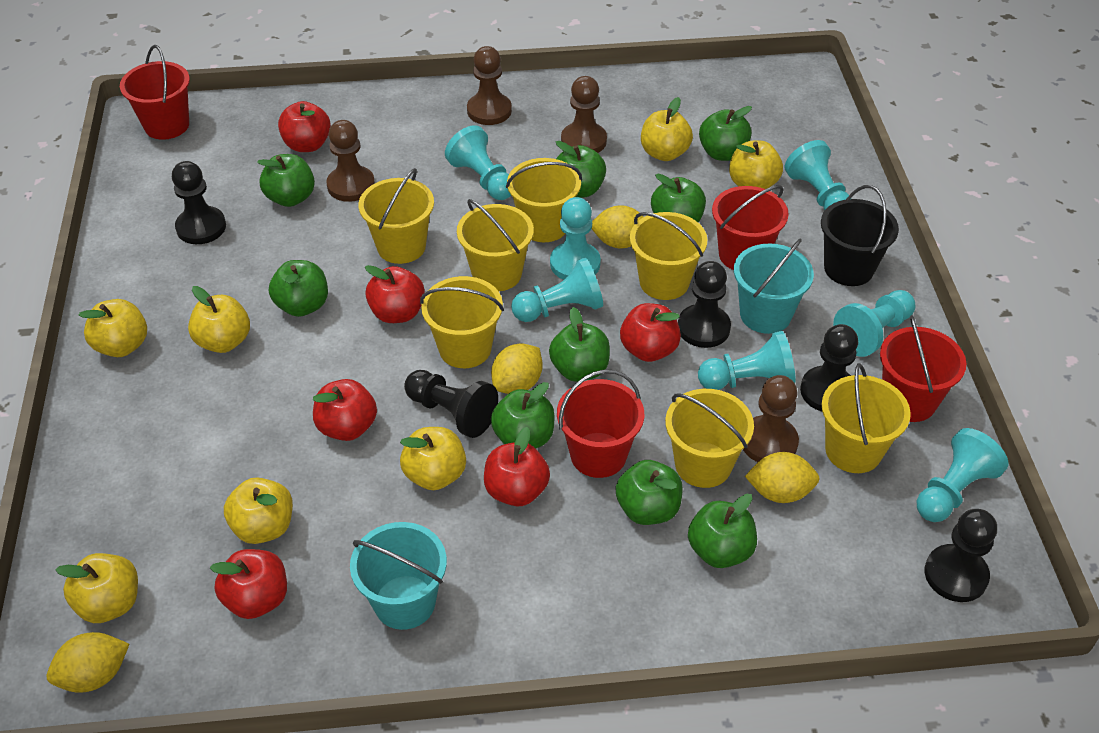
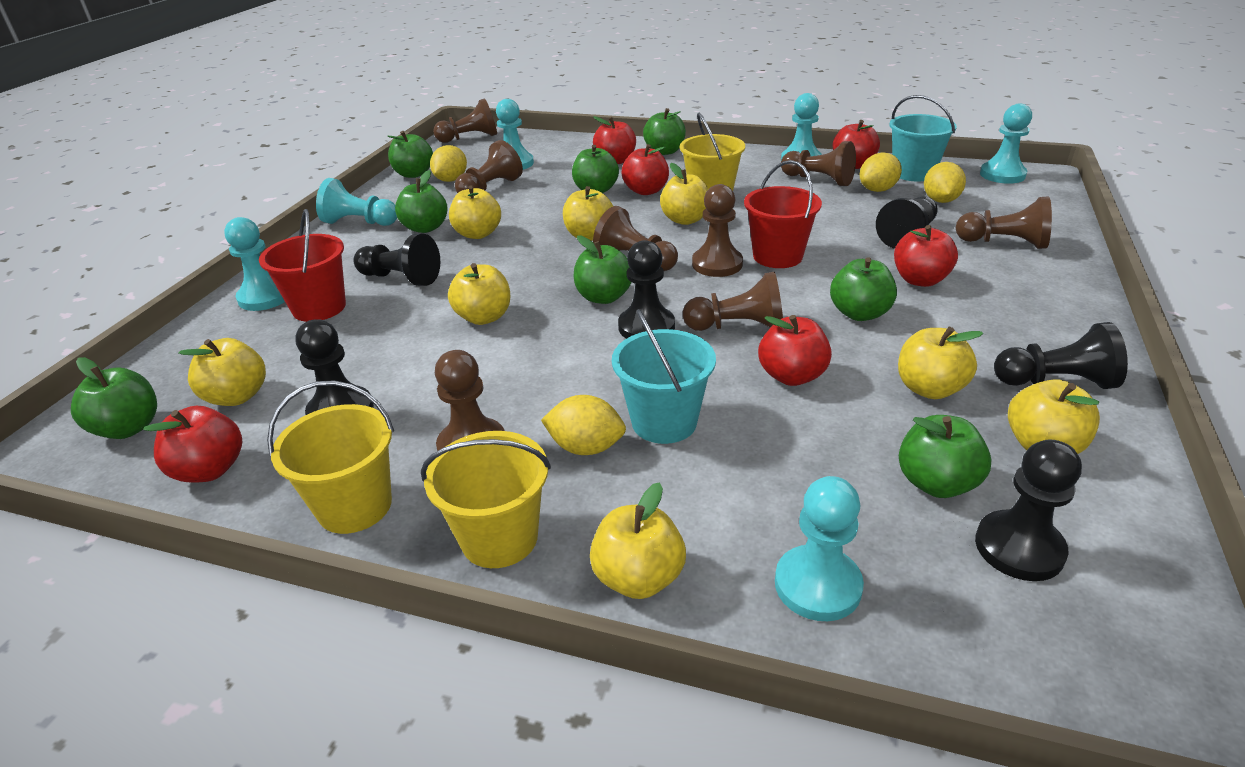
black bucket: [821,185,899,286] = 1 -> none = 0
black pawn: [172,161,226,244] [404,370,498,438] [678,261,731,348] [800,324,858,412] [925,509,997,602] = 5 -> [296,320,374,415] [353,234,440,286] [618,240,675,339] [876,196,938,249] [975,440,1082,581] [994,322,1128,389] = 6
brown pawn: [326,120,375,202] [467,46,512,125] [561,76,607,153] [743,375,799,462] = 4 -> [433,98,497,143] [435,350,505,451] [455,140,523,193] [593,206,678,271] [683,272,783,331] [692,184,743,277] [781,141,856,186] [956,196,1052,249] = 8
green apple: [257,154,315,207] [269,260,328,317] [491,382,554,449] [549,307,610,382] [556,141,606,198] [616,460,683,525] [651,173,706,223] [688,494,757,568] [699,106,752,161] = 9 -> [71,357,157,439] [387,131,433,178] [395,170,448,233] [572,145,619,193] [574,235,632,304] [643,108,686,155] [830,257,897,321] [899,415,991,498] = 8
red bucket: [120,45,190,140] [557,369,644,478] [712,185,789,270] [880,315,967,422] = 4 -> [259,209,346,322] [744,160,822,268] = 2
turquoise pawn: [445,125,511,200] [511,258,603,322] [550,197,601,280] [698,331,796,390] [785,140,849,211] [833,290,915,357] [917,428,1008,522] = 7 -> [224,217,285,311] [316,178,397,226] [496,99,534,170] [775,476,864,621] [781,93,822,160] [980,103,1032,184] = 6
yellow apple: [56,553,138,623] [78,299,147,357] [188,286,250,353] [224,477,293,544] [400,427,466,490] [641,97,693,161] [729,141,783,189] = 7 -> [178,338,266,406] [448,263,510,325] [449,185,501,239] [563,186,613,241] [590,482,686,599] [660,163,708,225] [898,327,983,399] [1008,379,1100,454] = 8
yellow bucket: [358,168,434,264] [420,276,504,368] [457,199,534,291] [506,158,582,242] [630,212,707,300] [665,389,754,488] [822,363,911,473] = 7 -> [267,380,394,534] [421,431,551,568] [680,113,745,191] = 3

